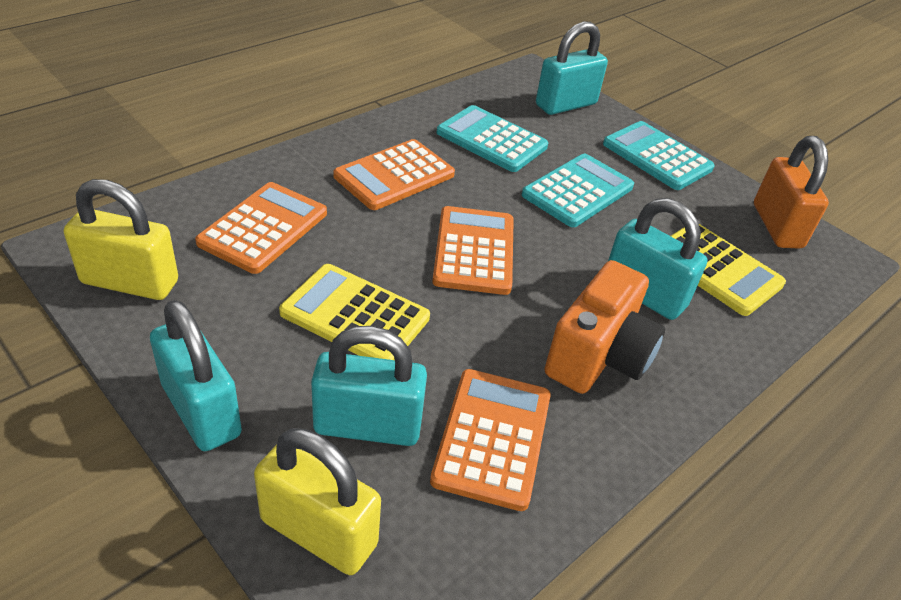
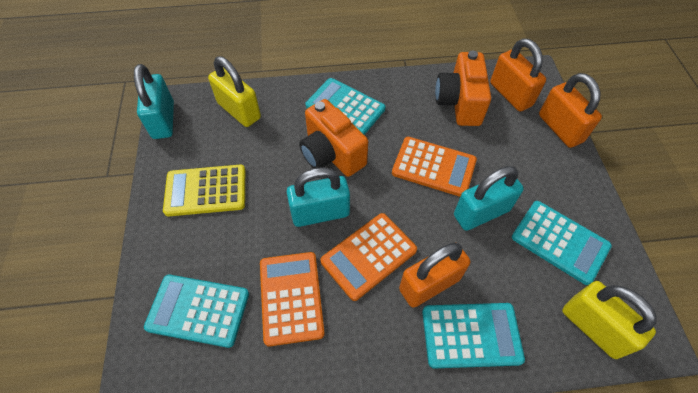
orange calculator: [195,182,327,274] [334,139,455,210] [430,369,551,511] [432,206,514,295] = 4 -> [260,252,325,346] [320,213,417,301] [392,137,477,197] = 3
orange camera: [544,260,665,394] = 1 -> [299,99,368,177] [435,50,491,126] = 2
orange padlock: [754,136,829,249] = 1 -> [399,242,470,308] [490,38,546,112] [539,73,602,148] = 3
turquoise calculator: [436,105,548,172] [522,154,634,227] [603,121,715,190] = 3 -> [144,275,249,348] [305,78,385,135] [422,303,525,368] [512,201,612,285] = 4
turquoise padlock: [150,300,242,451] [311,326,427,446] [536,21,608,115] [608,198,708,320] = 4 -> [134,64,174,139] [287,167,350,227] [454,166,524,231] = 3
yellow calculator: [279,264,430,360] [671,224,786,316] = 2 -> [163,165,245,217] = 1

